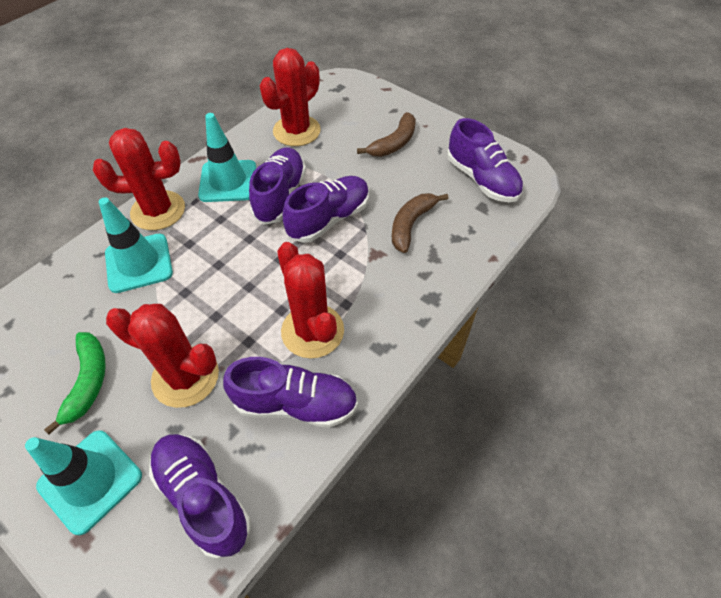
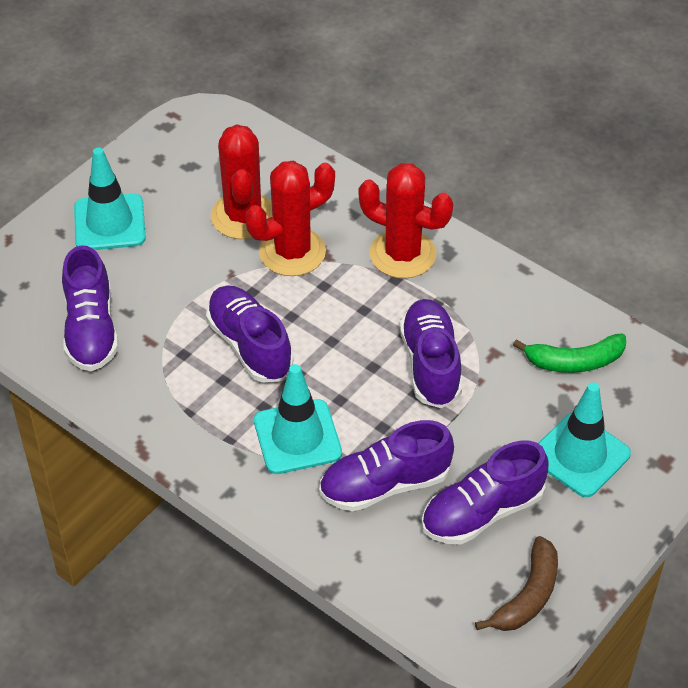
brown banana: [357,112,416,157] [392,193,449,253] = 2 -> [475,536,558,631] = 1
red cactus: [93,128,185,230] [106,304,219,408] [260,48,321,146] [277,242,344,359] = 4 -> [211,124,272,239] [245,161,335,276] [359,163,453,278] = 3

